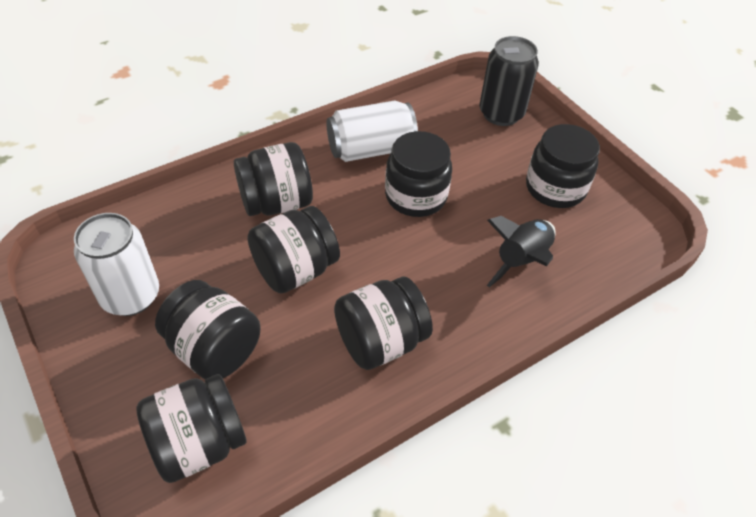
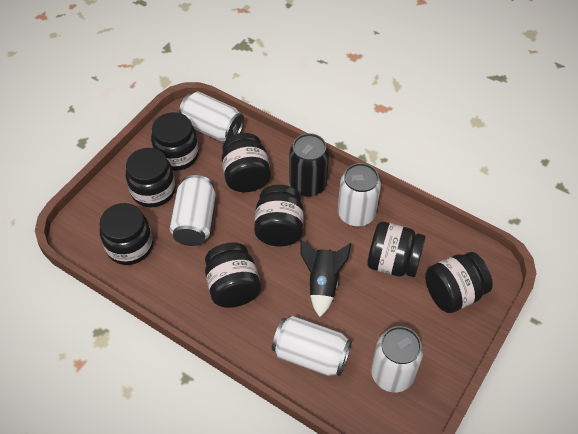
black jar: [136,374,247,483] [155,280,260,379] [234,142,313,216] [247,206,340,293] [334,276,433,370] [385,131,452,217] [526,124,600,208] = 7 -> [99,203,153,265] [126,148,175,207] [151,112,199,171] [205,242,261,308] [222,133,271,192] [254,185,304,246] [367,222,425,277] [425,252,493,313] = 8
white can: [74,213,159,316] [326,101,418,162] = 2 -> [170,175,216,246] [179,91,244,142] [272,316,352,376] [338,163,381,227] [371,326,423,392] = 5

